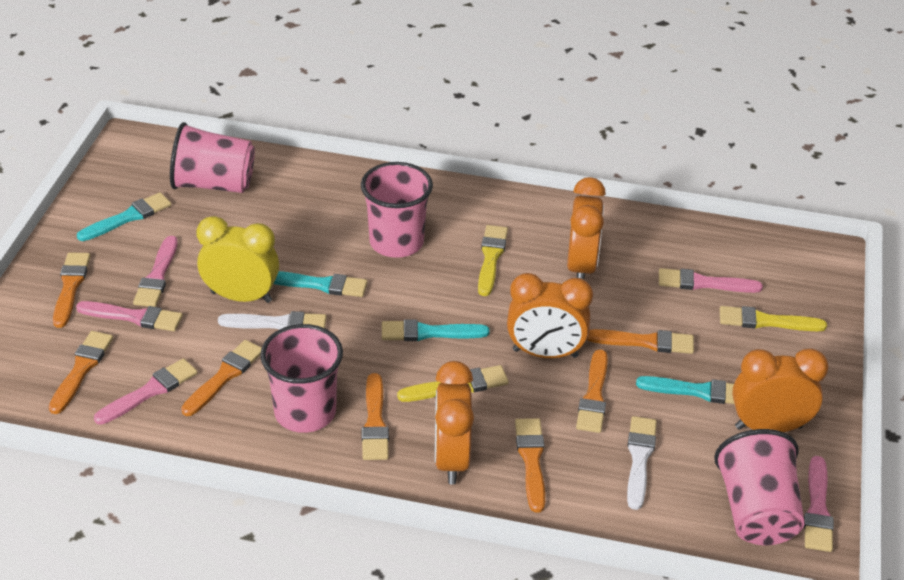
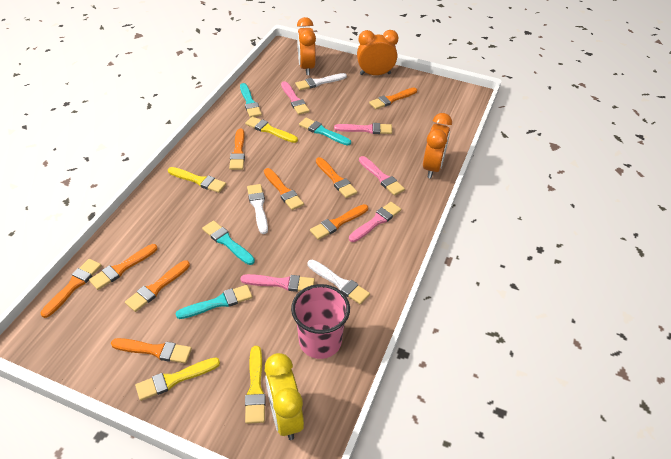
orange brush: [49,331,113,414] [53,252,90,328] [181,340,262,416] [362,373,389,460] [515,418,545,513] [576,350,608,433] [586,329,694,354] = 7 -> [40,259,102,318] [89,244,158,290] [111,338,192,363] [125,260,190,312] [229,129,245,170] [264,168,304,210] [310,204,368,240] [316,157,357,198] [369,88,417,109] = 9
orange clock: [435,361,474,485] [507,273,593,358] [567,177,606,280] [732,348,829,432] = 4 -> [297,17,316,75] [357,30,398,75] [423,113,452,179] = 3
pink cup: [170,122,255,193] [260,324,343,433] [361,162,433,258] [714,429,804,545] = 4 -> [291,284,350,359] = 1
white brush: [218,311,327,330] [627,416,657,510] = 2 -> [247,184,268,234] [295,73,347,90] [308,259,370,304] = 3
yellow brush: [397,365,509,402] [478,225,508,296] [720,306,827,331] = 3 -> [135,357,220,401] [168,167,226,193] [245,116,298,143] [245,346,265,424] = 4

